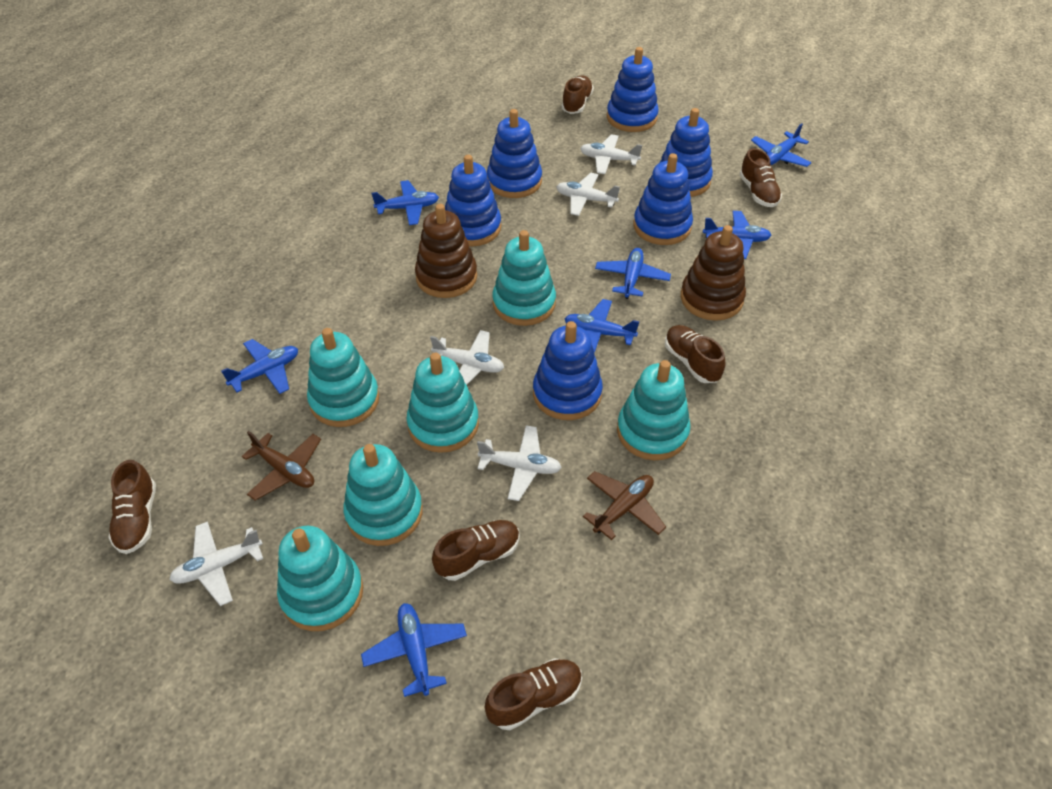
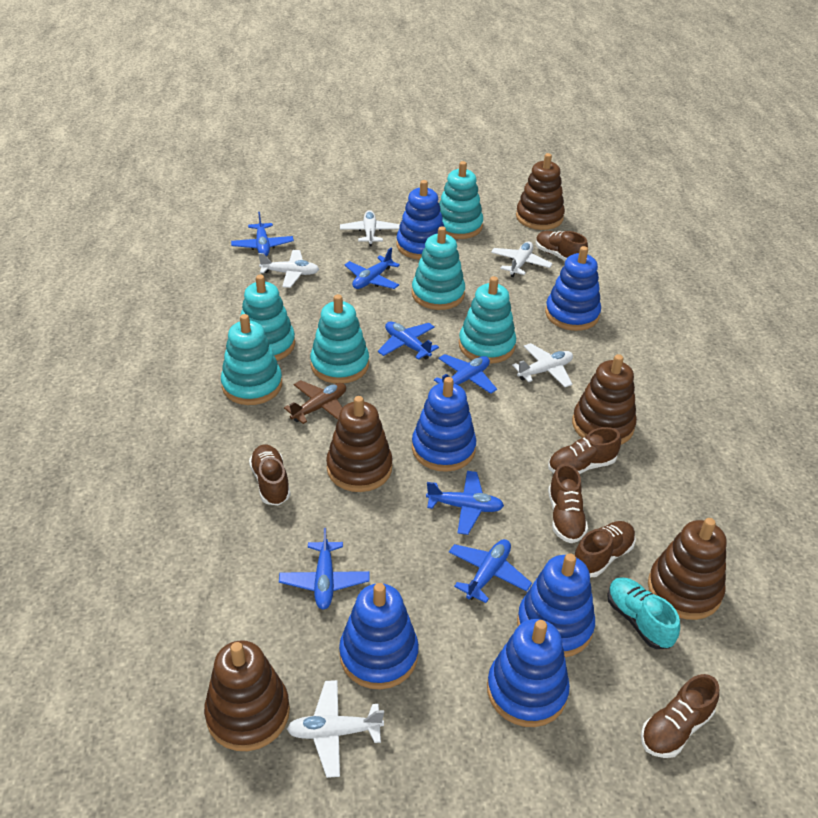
brown plane: [242,431,321,500] [583,471,666,540] = 2 -> [284,380,346,424] = 1
brown stacking toy: [415,204,477,298] [681,225,746,321] = 2 -> [204,640,290,751] [326,396,392,492] [516,153,565,230] [572,354,637,445] [648,518,727,620] = 5
turquoise shoe: none = 0 -> [607,577,680,649] = 1

